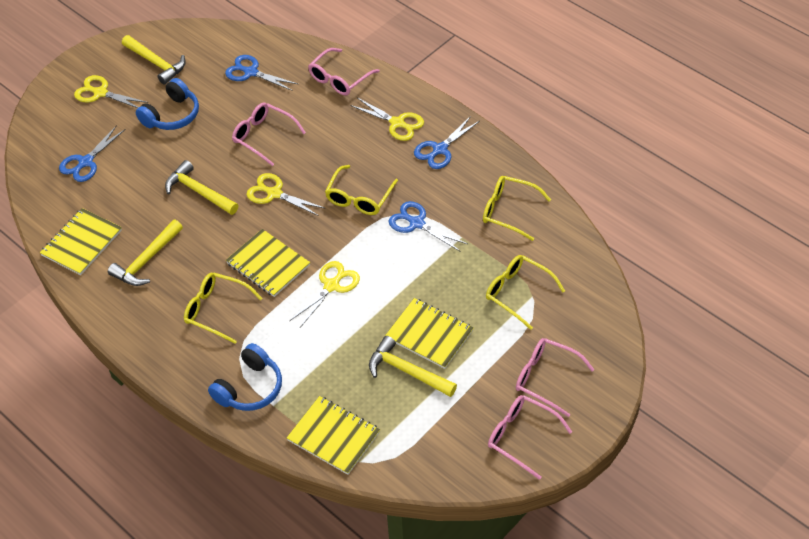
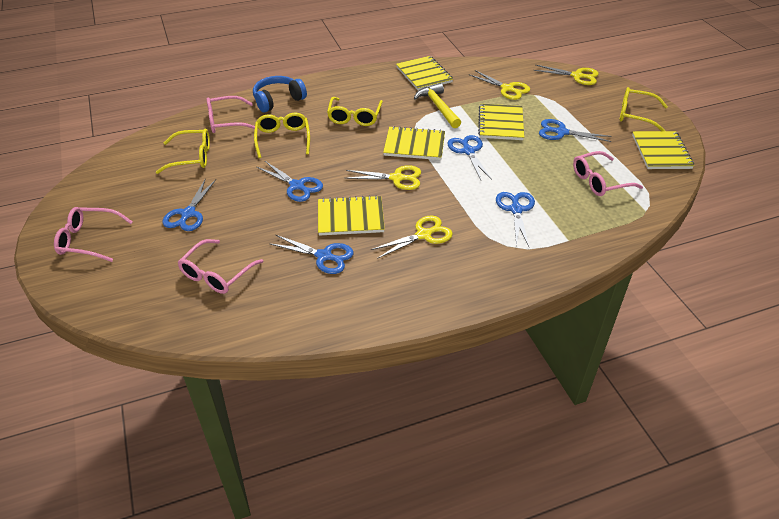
blue headphones: [136,78,199,130] [208,343,282,411] = 2 -> [253,76,307,112] = 1
blue scissors: [59,125,126,182] [225,55,298,91] [389,201,467,252] [414,116,480,169] = 4 -> [162,178,216,231] [257,161,323,202] [269,235,354,274] [447,135,492,180] [496,192,535,247] [539,119,612,142] = 6
yellow hammer: [108,220,183,286] [122,35,186,85] [165,160,239,215] [369,336,457,397] = 4 -> [414,83,461,128] = 1
yellow notebook: [40,208,122,275] [226,229,310,297] [287,396,380,475] [385,298,474,369] = 4 -> [318,195,385,236] [383,126,445,160] [396,56,453,90] [478,104,524,140] [632,131,694,169] = 5

